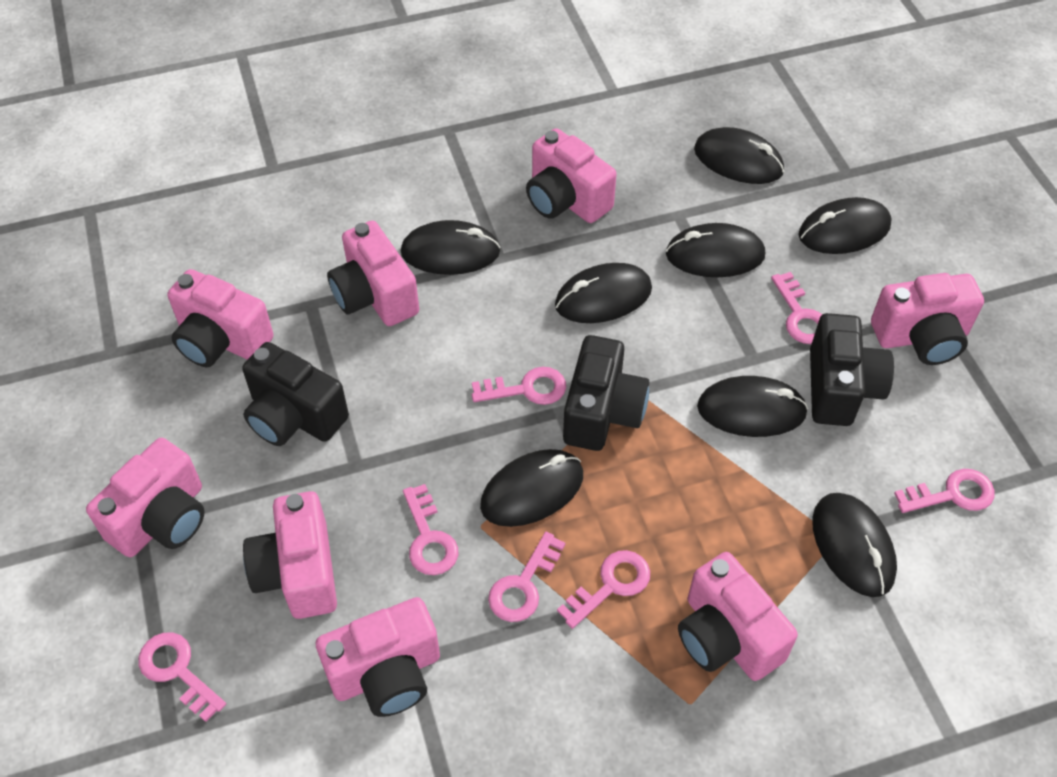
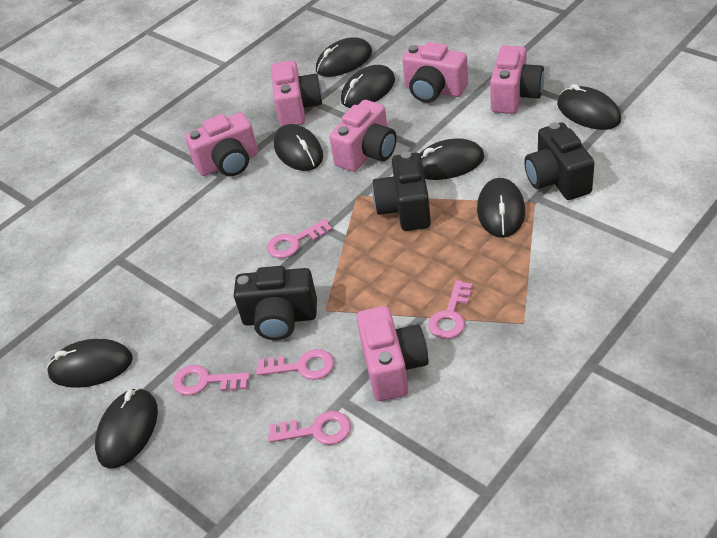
pink camera: [86,438,205,557] [168,269,274,367] [243,491,337,619] [316,597,440,717] [327,221,419,326] [526,128,617,223] [678,552,798,681] [871,273,984,365] = 8 -> [185,112,258,176] [271,60,322,127] [329,100,397,172] [357,306,429,401] [402,42,468,103] [490,45,544,114] = 6
pink key: [138,632,226,722] [403,484,458,575] [472,367,566,405] [488,532,566,622] [557,550,650,629] [771,272,822,344] [894,469,995,513] = 7 -> [173,365,250,396] [256,349,334,380] [267,219,333,258] [268,411,351,445] [428,280,472,339] = 5

